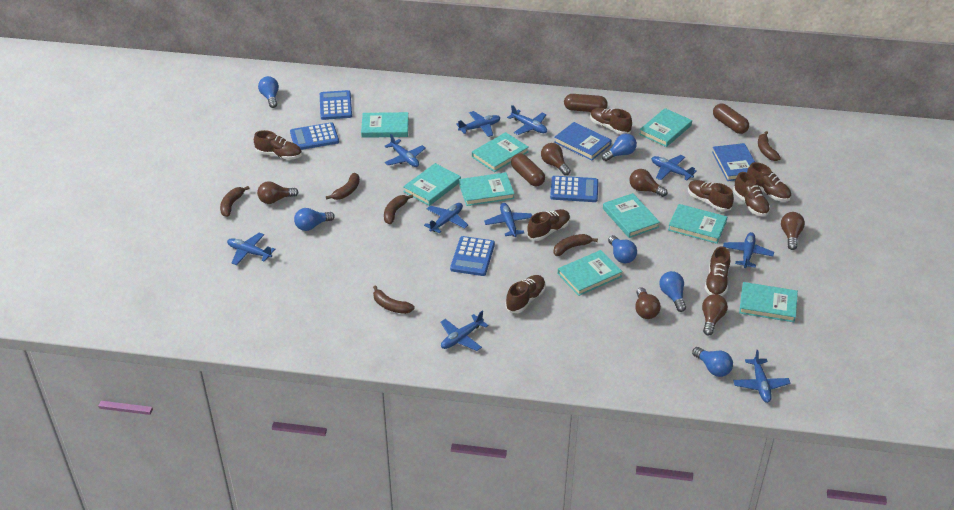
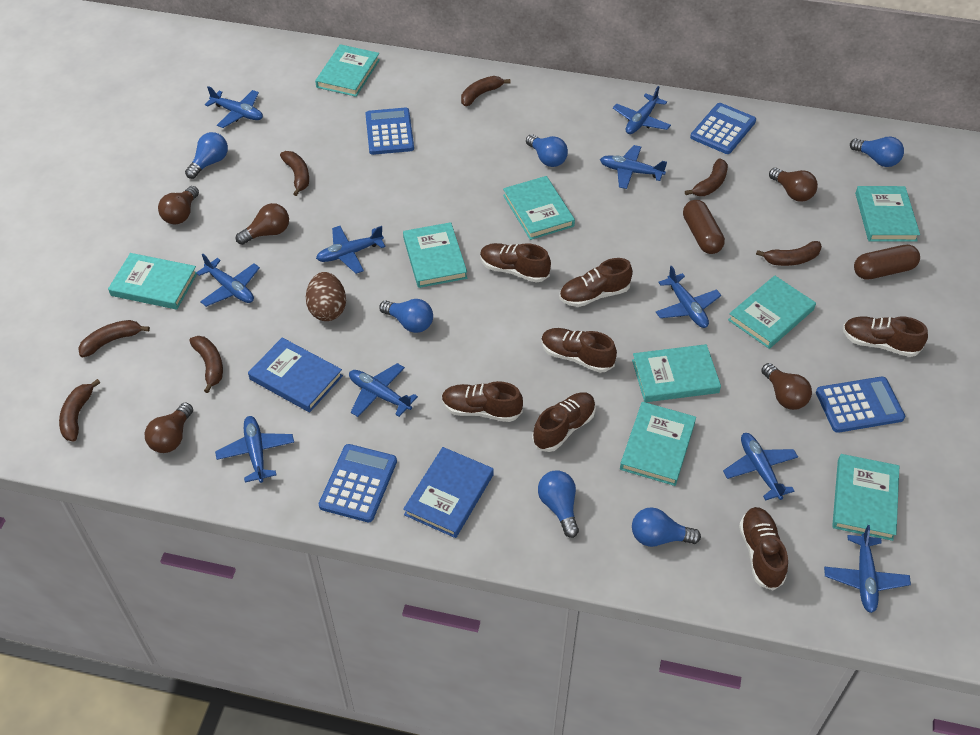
brown banana: [220,186,249,217] [326,173,360,200] [373,286,415,314] [384,195,413,224] [553,234,598,256] [758,131,781,161] = 6 -> [59,379,100,441] [78,320,150,357] [189,336,223,393] [280,151,309,196] [461,76,510,106] [685,158,728,196] [756,241,822,266] = 7
brown capsule: [511,153,545,186] [564,94,608,112] [713,103,749,134] = 3 -> [683,200,725,254] [854,245,920,279] = 2
brown egg: none = 0 -> [306,272,346,321] = 1
brown light bulb: [257,181,298,204] [541,143,571,175] [629,169,668,197] [635,287,661,319] [702,294,728,336] [781,212,805,250] = 6 -> [145,402,193,453] [158,186,199,224] [236,203,289,245] [761,363,812,410] [769,168,818,202] = 5
brown shoe: [254,130,302,160] [505,275,546,313] [527,209,570,241] [590,108,632,135] [688,180,734,211] [705,247,730,296] [733,172,770,216] [747,162,791,201] = 8 -> [442,381,523,422] [480,243,551,282] [532,392,596,452] [541,328,617,373] [559,258,633,307] [739,507,788,590] [843,316,928,357] = 7

